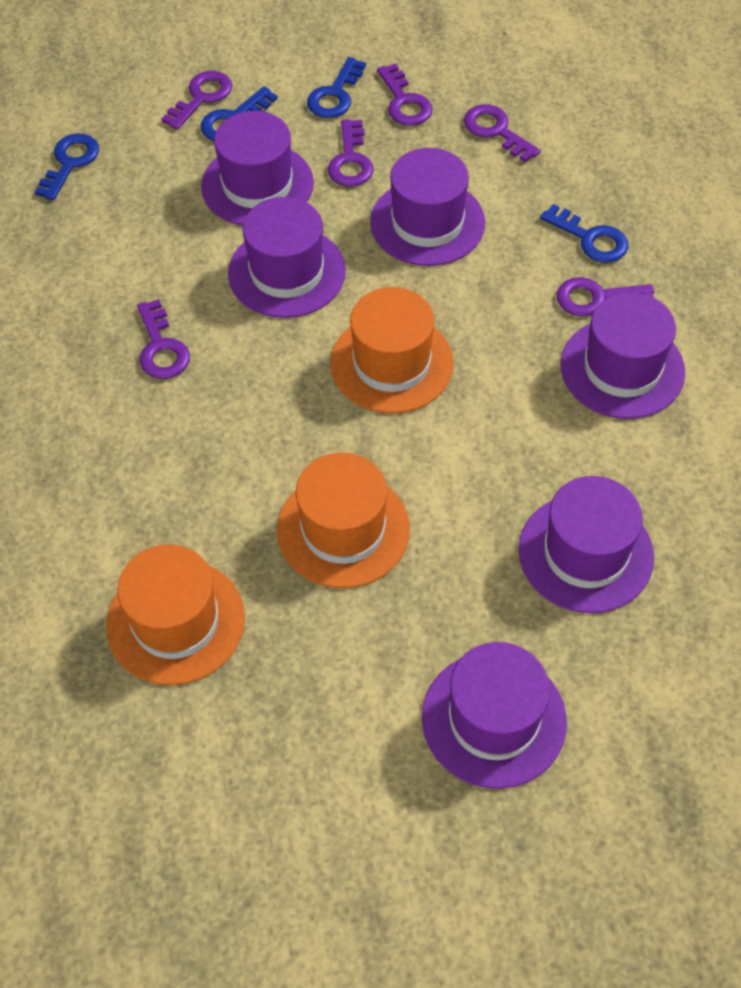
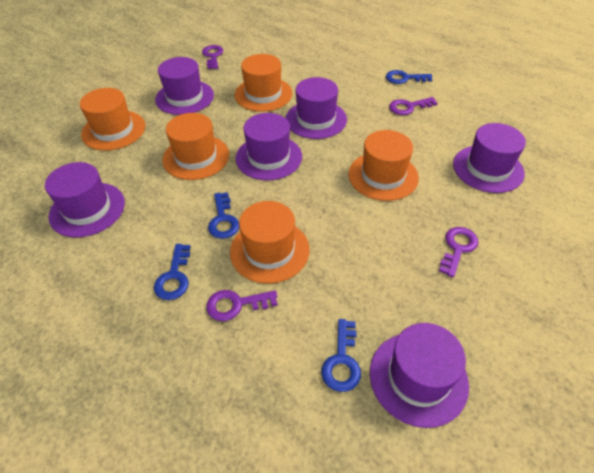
orange hat: [106,544,245,685] [277,453,410,588] [330,287,454,414] = 3 -> [80,88,145,151] [162,113,229,180] [230,201,309,284] [234,54,292,112] [348,130,419,201] = 5
purple key: [137,299,190,379] [162,71,232,130] [328,119,374,187] [377,63,432,126] [464,104,541,162] [557,277,654,317] = 6 -> [202,45,223,69] [206,290,278,321] [389,97,438,115] [439,227,479,278] = 4

